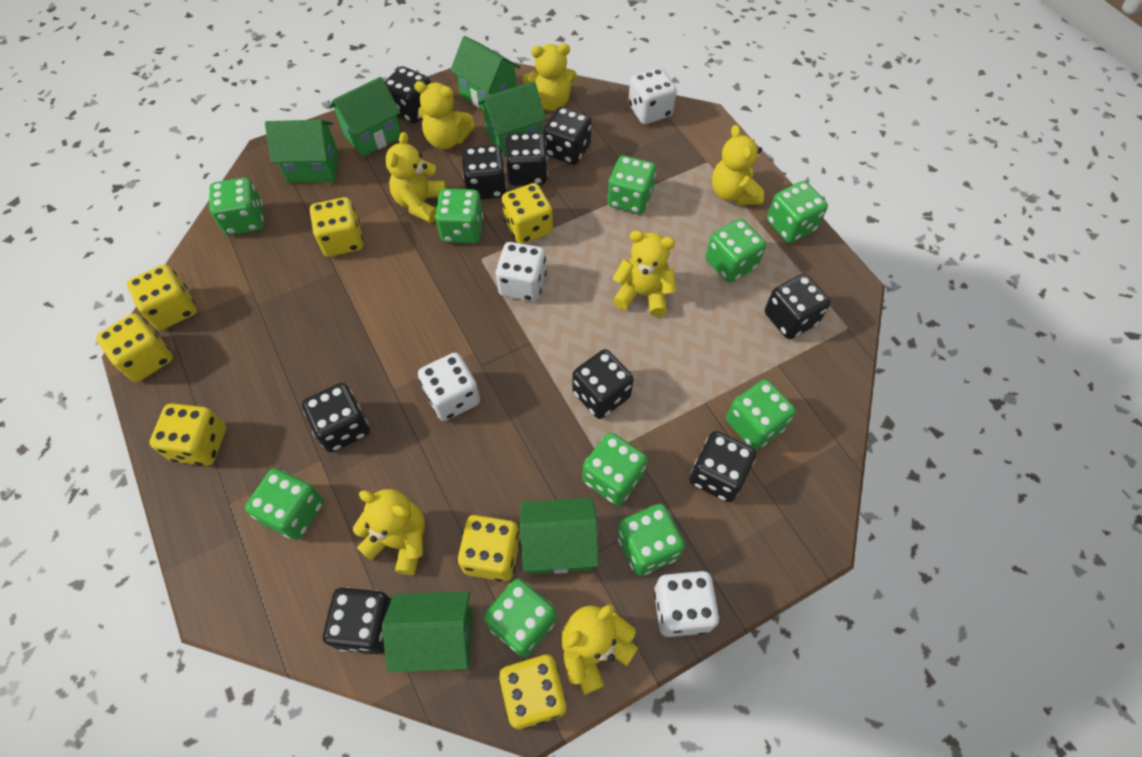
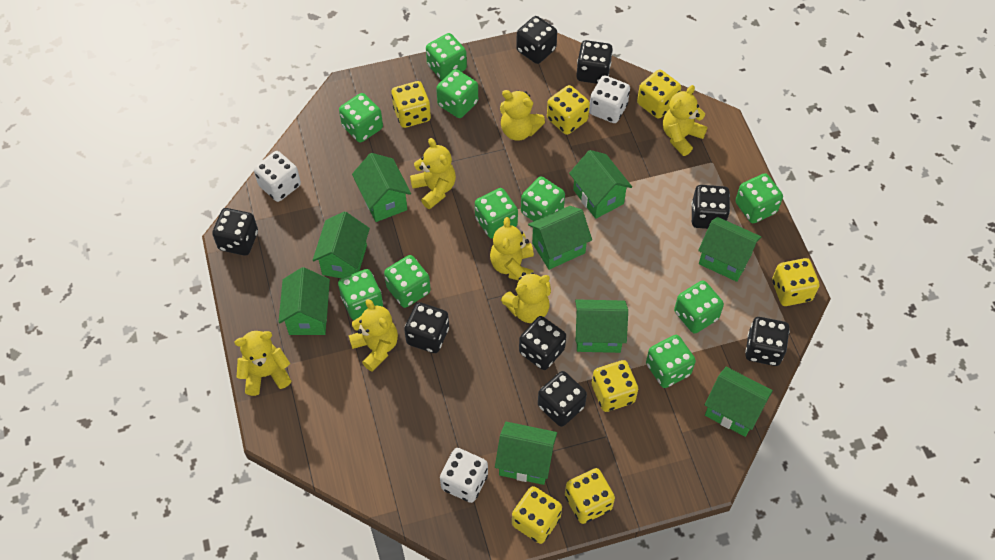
black dice: [302,383,370,453] [323,587,391,654] [385,66,430,124] [462,145,507,199] [506,132,548,186] [543,107,592,165] [572,349,634,419] [690,431,756,502] [765,274,831,339] = 9 -> [212,208,258,256] [404,302,449,353] [516,16,557,64] [519,316,566,370] [538,371,587,427] [576,40,613,84] [692,185,730,229] [745,317,790,366] = 8
green house: [265,120,339,183] [329,77,401,157] [382,591,471,672] [450,36,521,109] [478,81,546,156] [520,498,599,574] = 6 -> [279,267,330,335] [312,212,370,278] [352,153,411,222] [495,422,557,485] [528,206,592,270] [569,150,632,219] [575,299,628,353] [698,217,761,282] [705,367,773,437] = 9
white dice: [418,353,480,421] [496,242,547,302] [628,68,677,124] [654,571,719,637] = 4 -> [254,151,301,202] [440,448,488,503] [589,75,630,123] = 3

